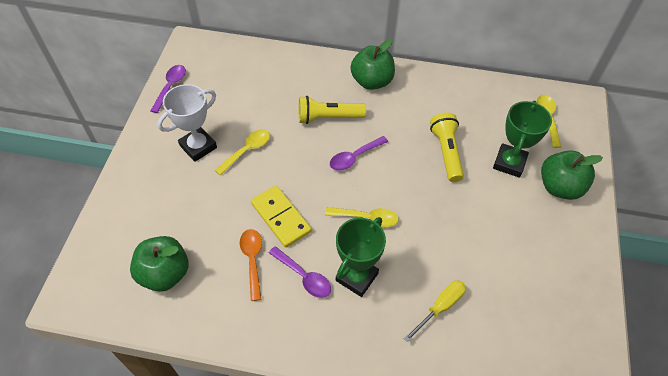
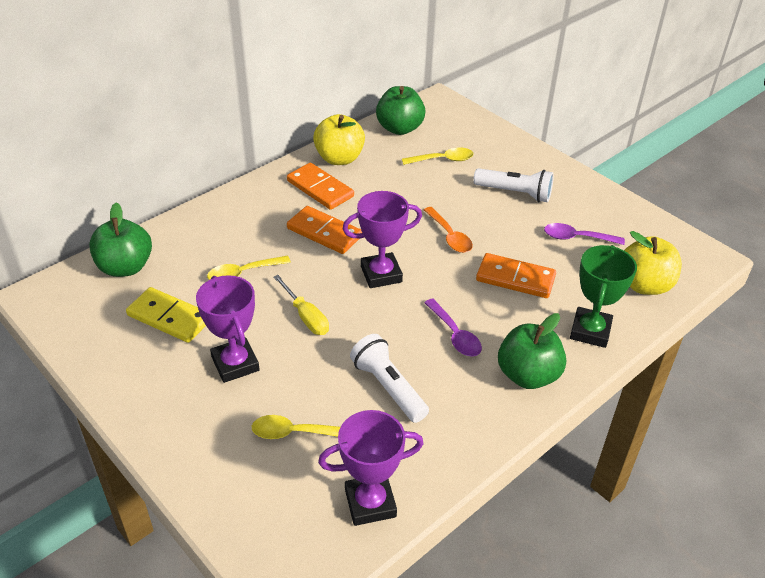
green trophy: [336,217,386,297] [493,101,552,178] = 2 -> [570,245,637,348] = 1
orange domino: none = 0 -> [287,163,354,210] [287,206,362,254] [476,253,556,298] = 3
purple spoon: [151,65,186,113] [269,246,331,298] [330,136,388,171] = 3 -> [424,299,482,357] [544,223,625,245] = 2
purple trophy: none = 0 -> [196,275,260,383] [318,410,424,526] [343,191,422,288] = 3
white flashlight: none = 0 -> [350,334,429,423] [473,168,554,202] = 2
white trophy: [158,84,217,162] = 1 -> none = 0
yellow apple: none = 0 -> [313,114,365,165] [624,231,682,295] = 2
yellow flashlight: [299,96,366,124] [430,113,464,182] = 2 -> none = 0

